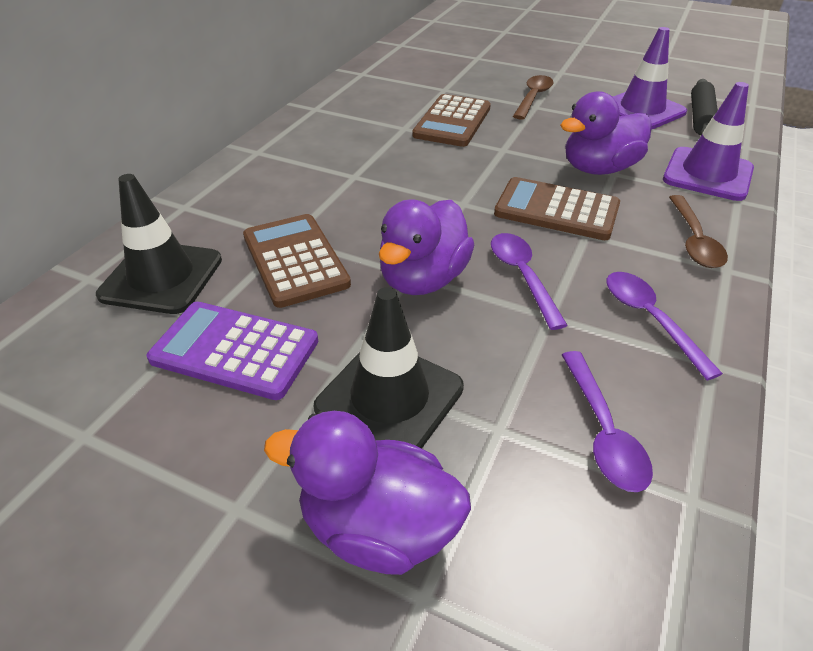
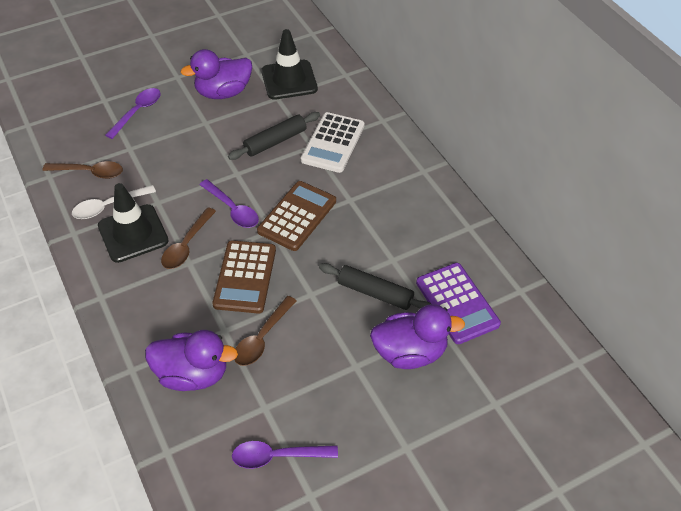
black rolling pin: [691,79,718,135] = 1 -> [228,112,320,160] [319,263,431,310] = 2
brown calculator: [243,214,351,308] [412,94,491,147] [494,177,620,240] = 3 -> [212,240,276,314] [257,181,336,251] = 2
brown spoon: [513,75,554,120] [669,195,728,268] = 2 -> [42,161,123,179] [161,207,216,269] [234,296,297,366] = 3
purple traffic cone: [613,27,687,130] [663,82,754,201] = 2 -> none = 0
white calculator: none = 0 -> [301,112,365,173] = 1
white spoon: none = 0 -> [72,185,156,219] = 1

